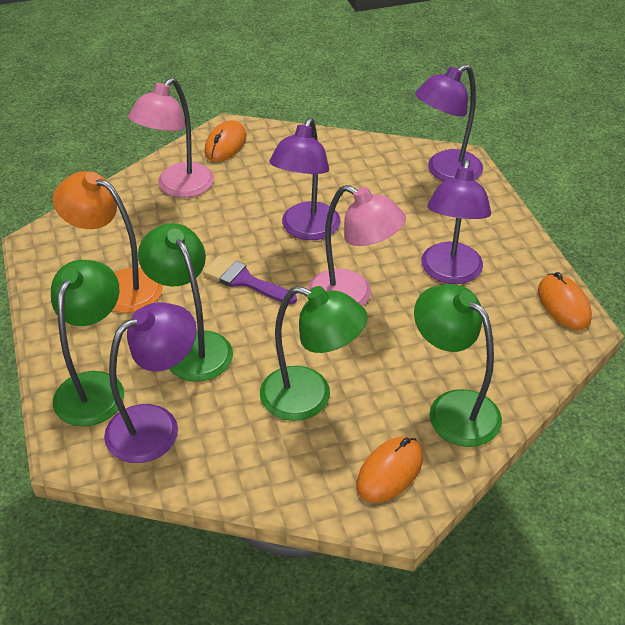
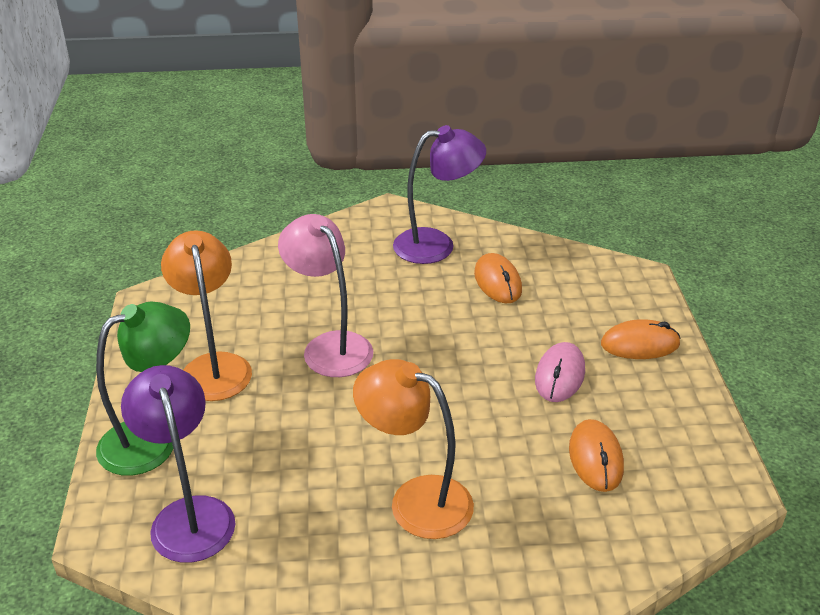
green lamp: [51,260,124,426] [138,223,233,382] [260,286,368,421] [414,284,502,447] = 4 -> [96,302,190,476] = 1
orange lamp: [53,171,163,313] = 1 -> [161,230,252,401] [353,359,474,539] = 2
pink lamp: [128,78,214,198] [308,185,406,306] = 2 -> [278,214,373,377] = 1
pink mouse: none = 0 -> [535,342,585,402] = 1
purple brush: [203,255,297,304] = 1 -> none = 0
purple lamp: [104,302,197,463] [269,118,341,240] [415,64,483,181] [422,159,491,284] = 4 -> [121,365,235,563] [393,125,486,264] = 2

